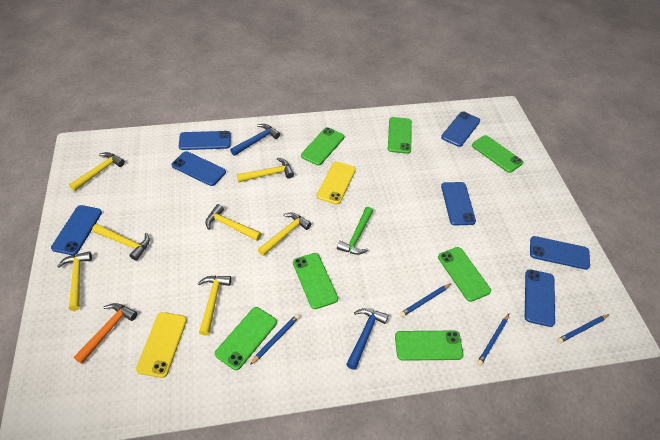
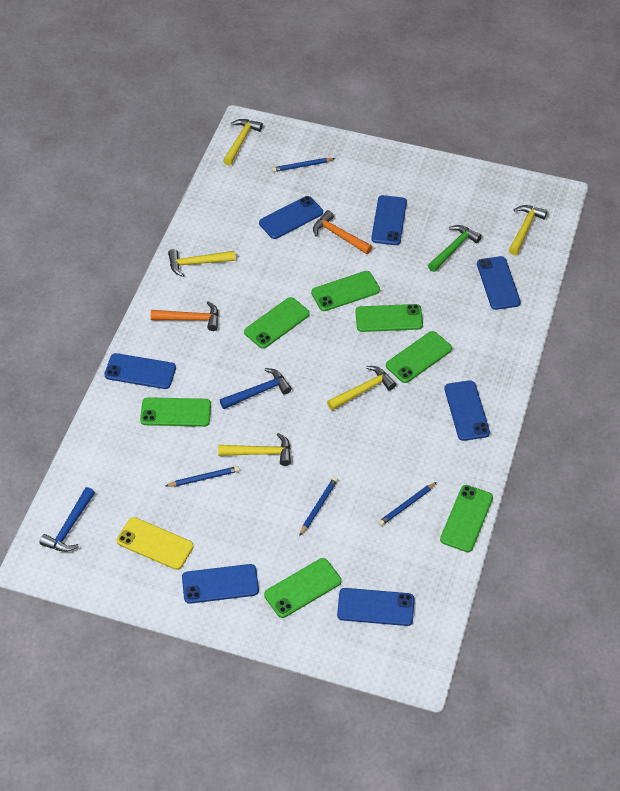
orange hammer: [74,303,137,364] = 1 -> [151,301,219,331] [313,210,372,254] = 2
yellow hammer: [58,251,92,311] [69,152,125,191] [92,224,150,261] [197,276,231,336] [205,204,261,241] [237,158,294,182] [258,213,311,256] = 7 -> [168,249,236,277] [218,433,291,466] [223,119,263,166] [327,366,396,410] [509,205,547,255] = 5
yellow phone: [136,312,187,378] [317,161,356,205] = 2 -> [117,517,194,570] = 1

